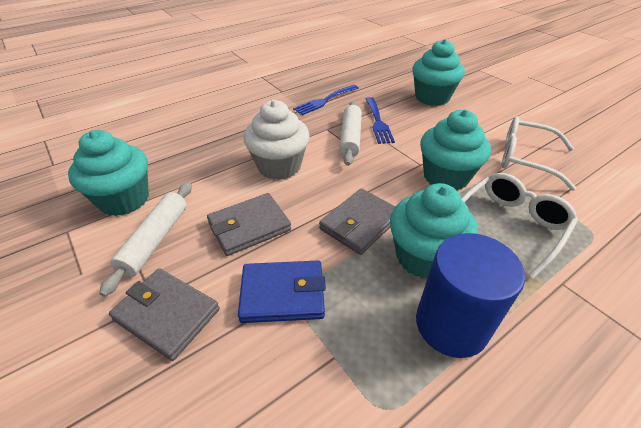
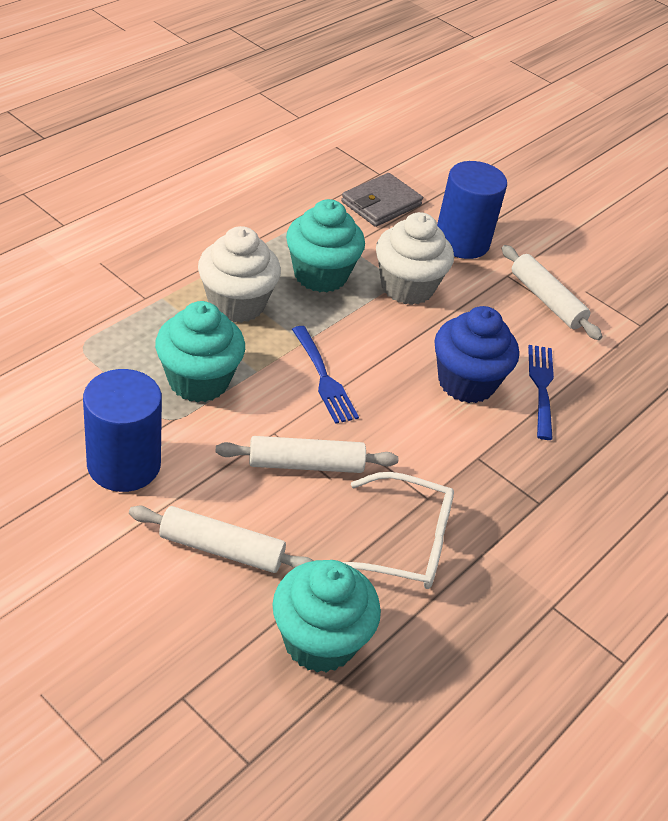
blue cupcake: none = 0 -> [434,306,519,403] = 1
blue cylinder: [416,233,525,358] = 1 -> [83,369,162,492] [437,161,507,259] = 2
blue wallet: [238,261,326,323] = 1 -> none = 0
grey wallet: [109,268,220,361] [207,193,291,256] [319,188,396,255] = 3 -> [341,173,423,227] = 1
turquoise cupcake: [68,130,149,216] [390,183,478,279] [412,39,465,106] [420,109,491,191] = 4 -> [155,301,245,402] [272,560,381,673] [286,199,365,293] = 3
white cupcake: [243,100,310,180] = 1 -> [198,226,281,323] [376,212,454,305] = 2
white glasses: [461,173,578,279] [501,116,576,191] = 2 -> [343,472,454,589] = 1
white rolling pin: [99,182,192,297] [339,101,362,166] = 2 -> [129,506,313,573] [215,436,398,473] [502,245,603,340] = 3

